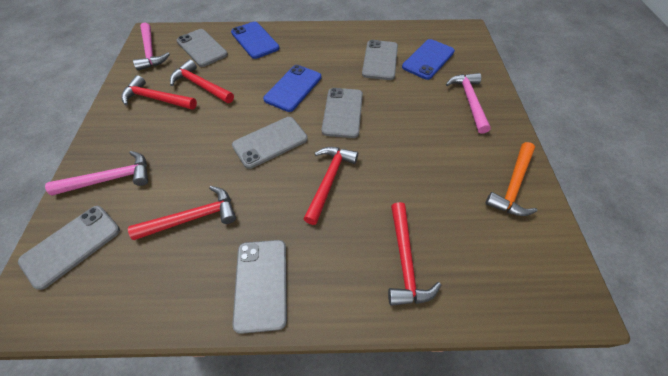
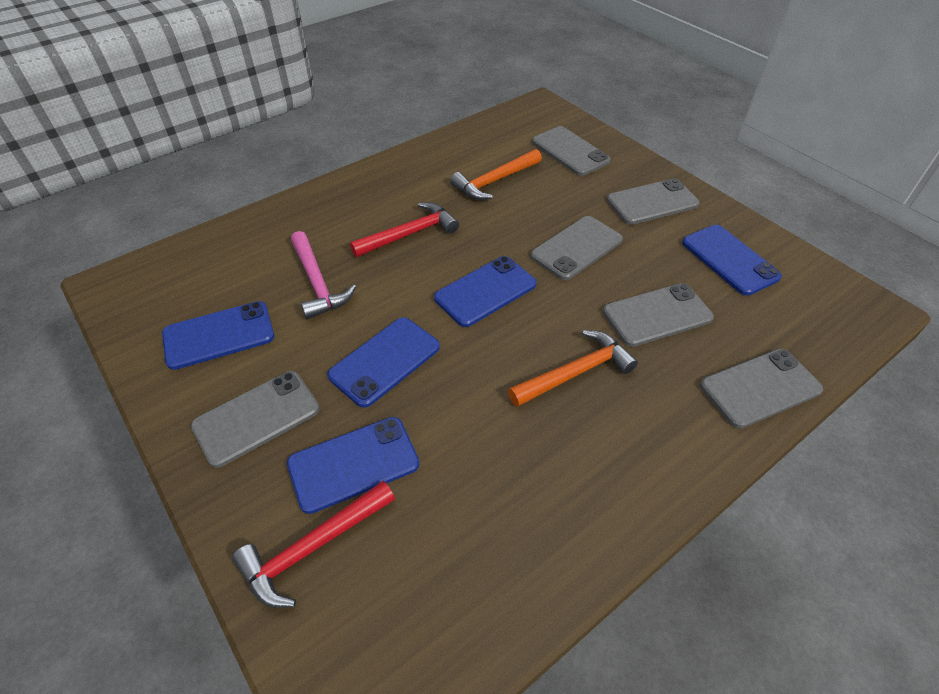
blue phone: [231,22,279,59] [263,65,321,112] [402,39,455,80] = 3 -> [162,301,274,370] [287,417,419,514] [327,317,440,408] [434,256,536,327] [682,225,782,296] = 5
orange hammer: [485,142,537,216] = 1 -> [450,149,542,200] [508,330,638,407] = 2
pink hammer: [45,151,148,195] [133,23,170,71] [446,73,491,134] = 3 -> [291,231,356,320] = 1
red hammer: [121,75,197,109] [128,186,236,240] [170,59,234,103] [303,147,358,225] [388,202,441,306] = 5 -> [232,481,395,608] [350,202,459,257] = 2

